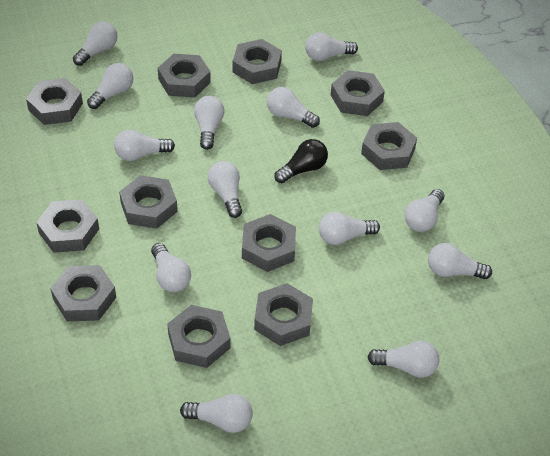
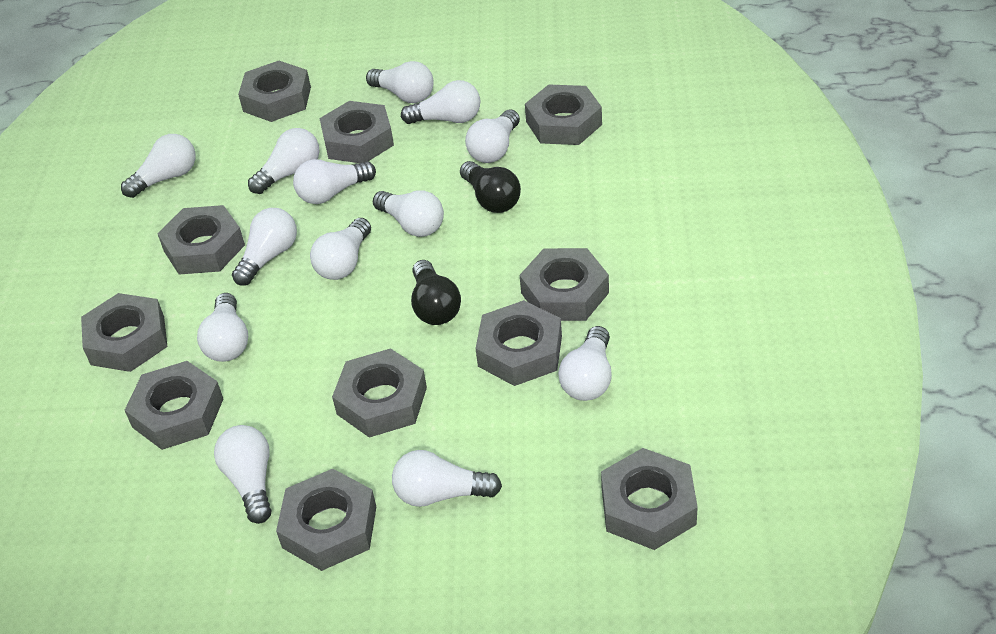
black light bulb: [274,139,328,183] = 1 -> [411,260,461,325] [460,161,521,213] = 2

